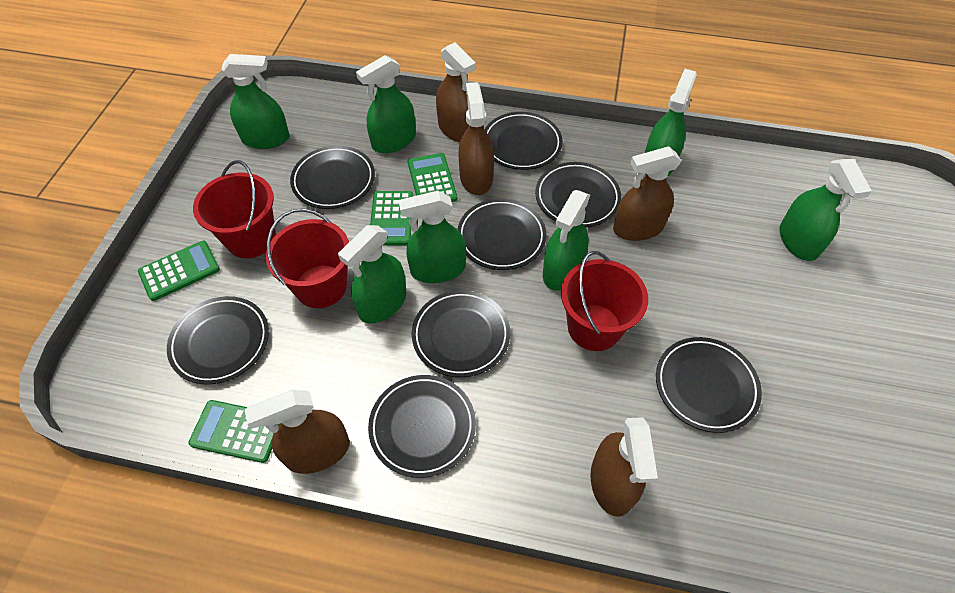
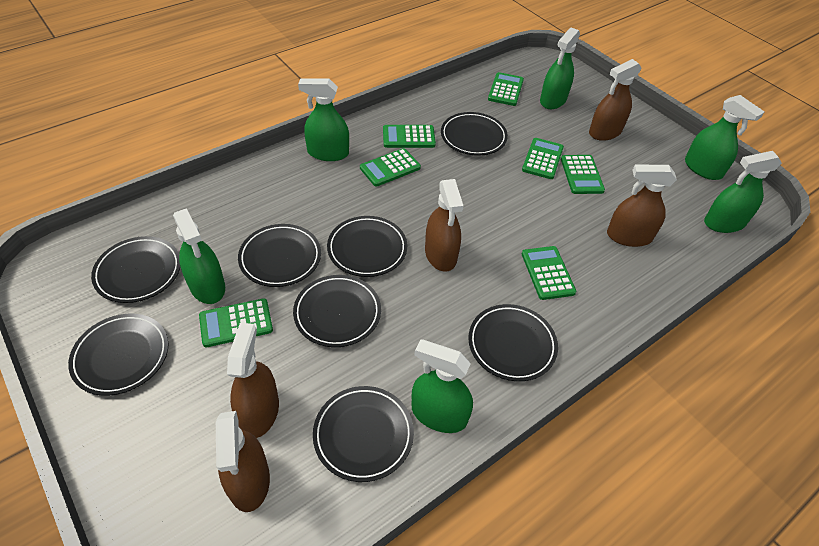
green calculator: [138,241,220,301] [188,400,279,463] [370,191,413,245] [408,153,457,202] = 4 -> [199,298,273,347] [360,148,421,187] [383,125,436,148] [488,72,524,106] [522,138,564,179] [522,246,576,300] [561,155,605,194] = 7
green spray bottle: [221,54,290,149] [338,225,406,324] [356,55,416,153] [399,191,466,283] [543,190,590,291] [645,69,697,177] [779,159,872,261] = 7 -> [173,208,225,304] [298,79,349,161] [412,339,473,433] [540,28,580,109] [685,95,764,180] [704,151,782,233] = 6
red bucket: [193,160,276,258] [266,208,349,308] [561,251,648,351] = 3 -> none = 0

